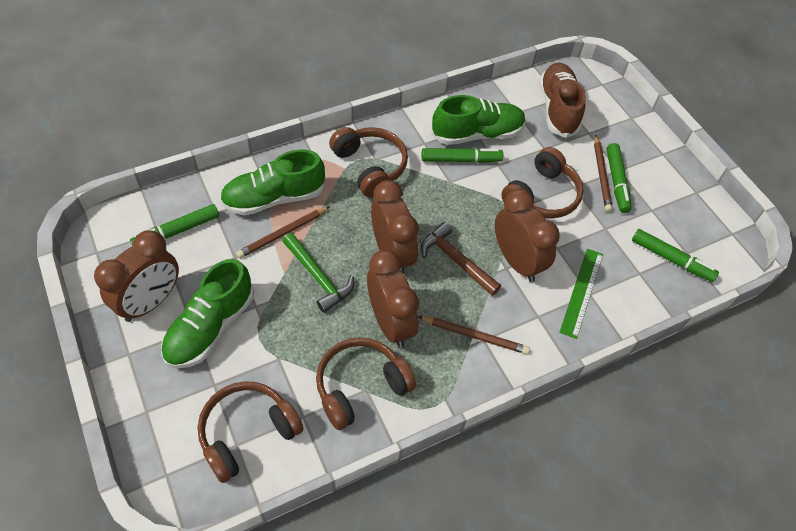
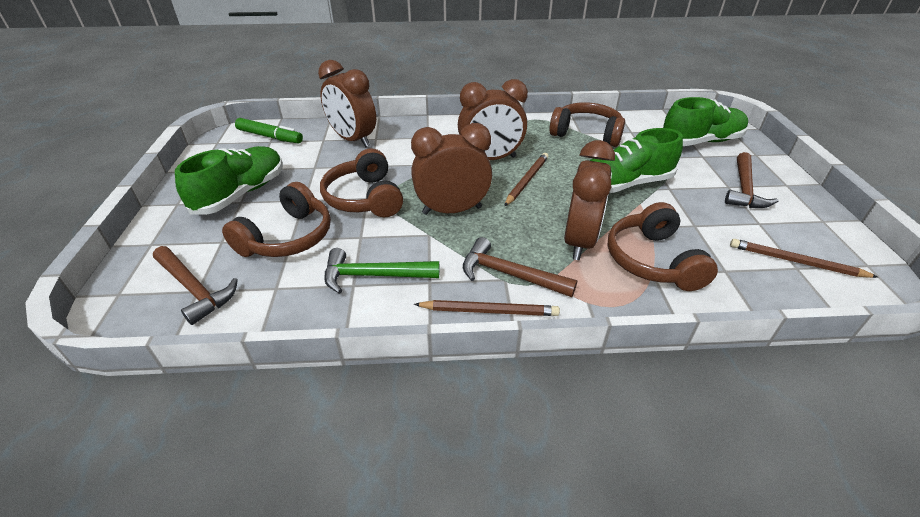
brown hammer: [421,222,501,296] = 1 -> [153,246,238,325] [463,237,577,297] [725,152,778,208] = 3
brown shoe: [539,63,586,138] = 1 -> none = 0
green marker: [130,204,219,246] [422,148,503,163] [606,143,632,213] [632,229,719,282] = 4 -> [235,118,303,144] = 1
green ruler: [559,249,603,339] = 1 -> none = 0

